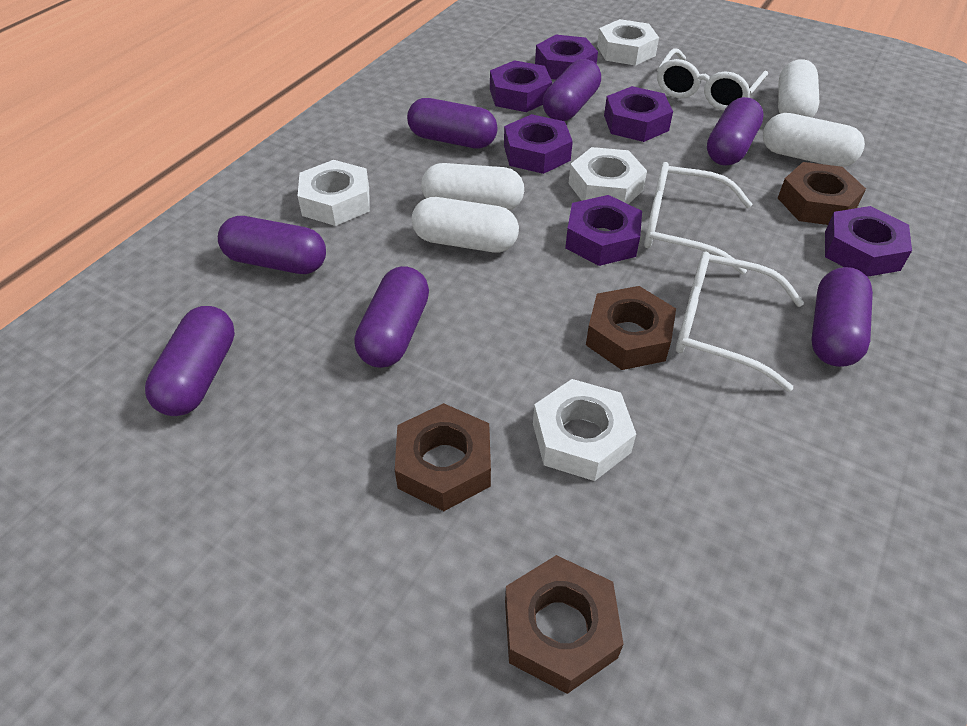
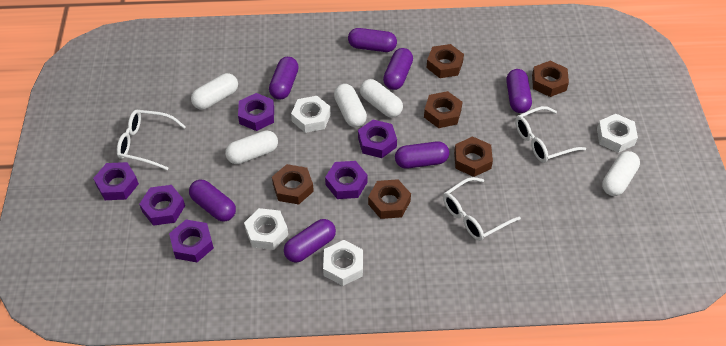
brown nut: [395,403,491,511] [505,555,624,694] [586,286,676,370] [778,162,866,225] = 4 -> [272,164,314,204] [368,179,411,219] [424,91,463,128] [427,44,464,78] [454,136,493,177] [532,61,569,97] = 6
white capsule: [412,197,519,252] [421,163,524,210] [763,113,865,167] [778,59,819,117] = 4 -> [191,73,238,110] [225,130,278,164] [334,84,367,127] [360,79,403,118] [602,151,640,196] = 5

